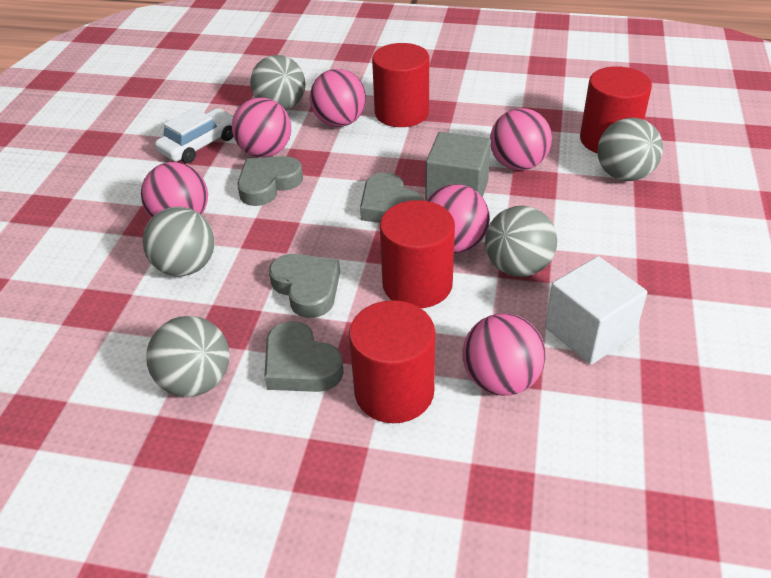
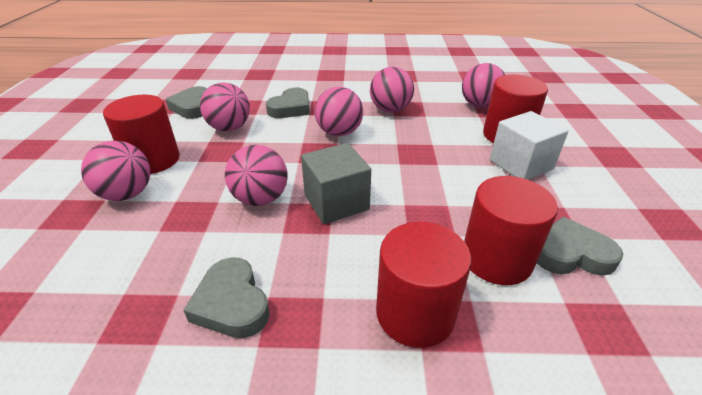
grey ball: [143,207,215,276] [146,316,230,397] [250,55,305,110] [485,206,557,277] [597,118,663,181] = 5 -> none = 0
white car: [155,108,234,163] = 1 -> none = 0

